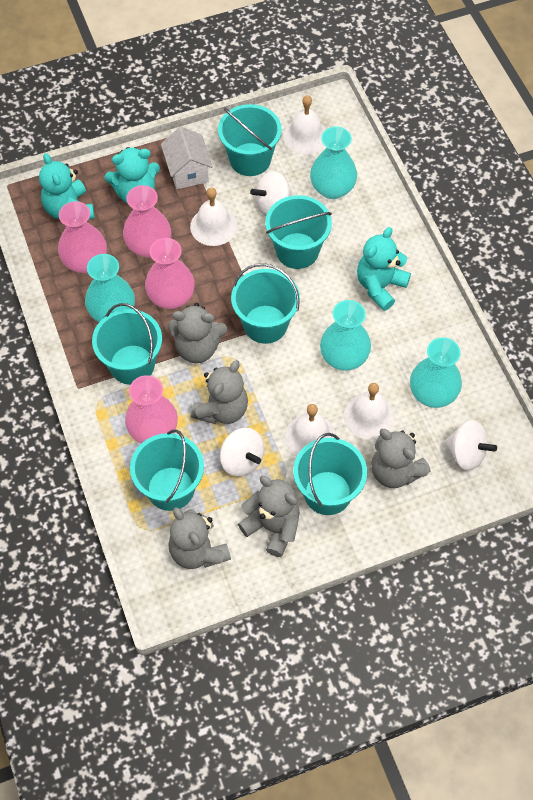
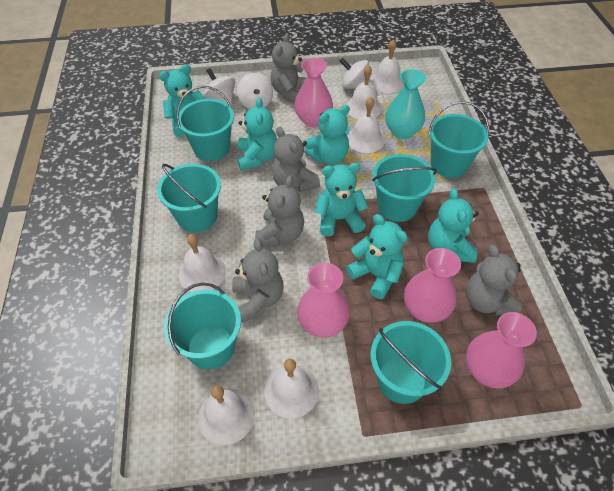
turquoise teddy bear: [39,153,95,220] [105,147,160,204] [357,227,411,311] = 3 -> [159,64,205,137] [237,97,277,171] [304,105,350,165] [315,163,369,237] [346,214,408,299] [428,188,479,263] = 6
turquoise vase: [85,254,135,322] [310,126,357,199] [320,300,371,371] [410,337,462,408] = 4 -> [386,69,426,139] = 1
white bell: [190,187,237,246] [283,95,326,154] [285,404,336,457] [343,383,394,440] = 4 -> [178,234,226,292] [198,385,255,445] [264,359,319,419] [346,65,382,119] [347,97,385,153] [370,40,404,93] = 6
white house: [161,127,213,189] = 1 -> none = 0

